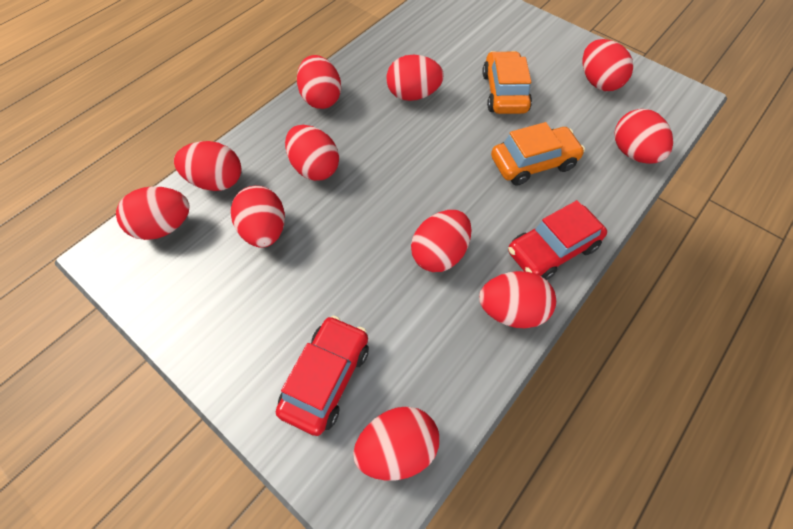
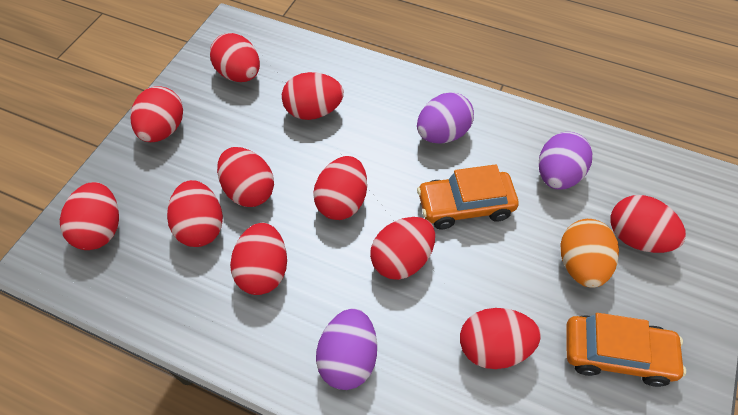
orange egg: none = 0 -> [561,219,619,288] = 1
purple egg: none = 0 -> [316,308,377,390] [417,92,474,144] [539,132,592,190] = 3
red car: [276,315,369,436] [508,200,607,280] = 2 -> none = 0

